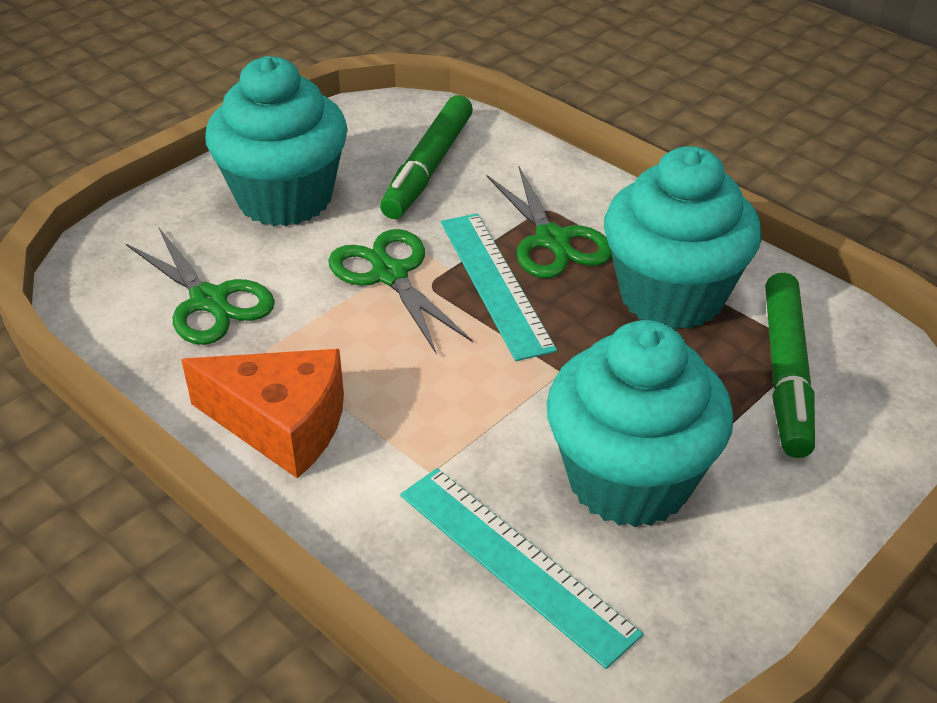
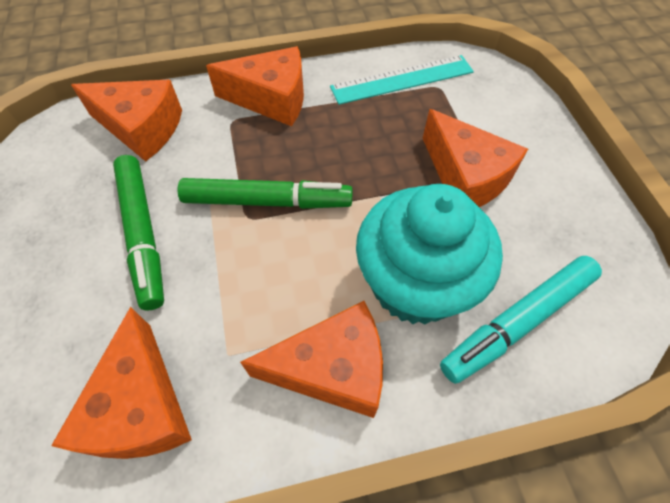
green scissors: [125,228,275,345] [328,229,473,355] [487,167,612,278] = 3 -> none = 0
orange cheese: [181,349,344,478] = 1 -> [51,307,192,459] [71,80,182,162] [206,46,304,126] [240,301,383,418] [423,109,528,207] = 5
turquoise cupcake: [205,56,348,226] [546,320,733,528] [604,146,762,330] = 3 -> [356,184,503,325] = 1
turquoise marker: none = 0 -> [440,256,602,384] = 1
turquoise ruler: [400,468,643,669] [441,213,557,361] = 2 -> [330,55,474,105] = 1

